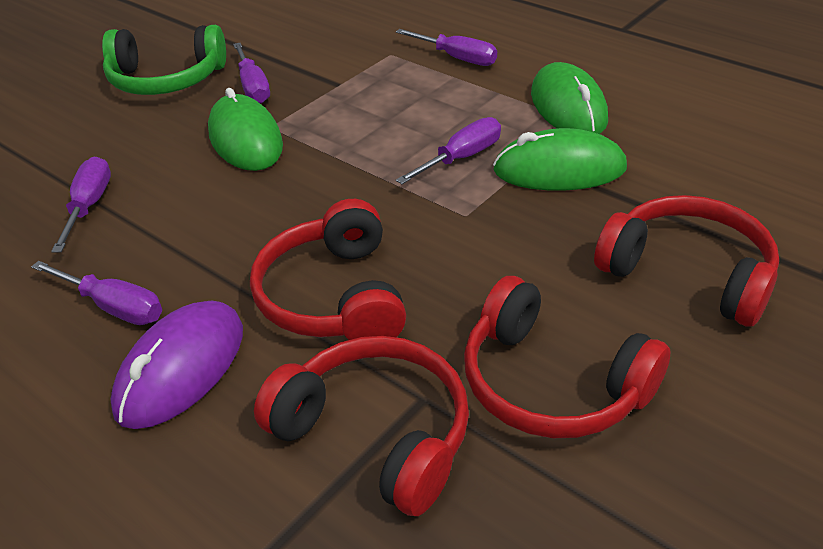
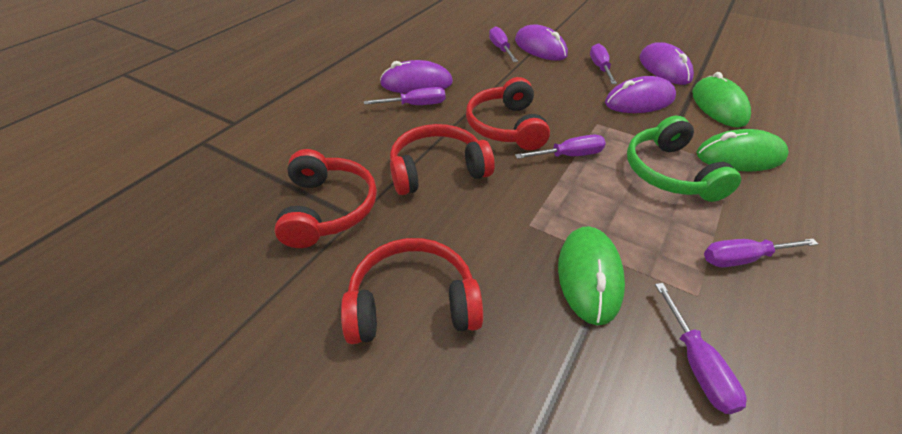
purple mouse: [111,301,243,429] = 1 -> [380,60,453,94] [515,24,568,61] [605,76,676,113] [639,42,694,85] = 4
purple screwdriver: [31,261,162,325] [51,156,111,253] [233,43,270,104] [396,29,497,66] [396,117,501,184] = 5 -> [364,87,445,105] [489,26,518,62] [515,135,606,159] [590,43,617,84] [655,283,747,414] [704,239,818,267] = 6

